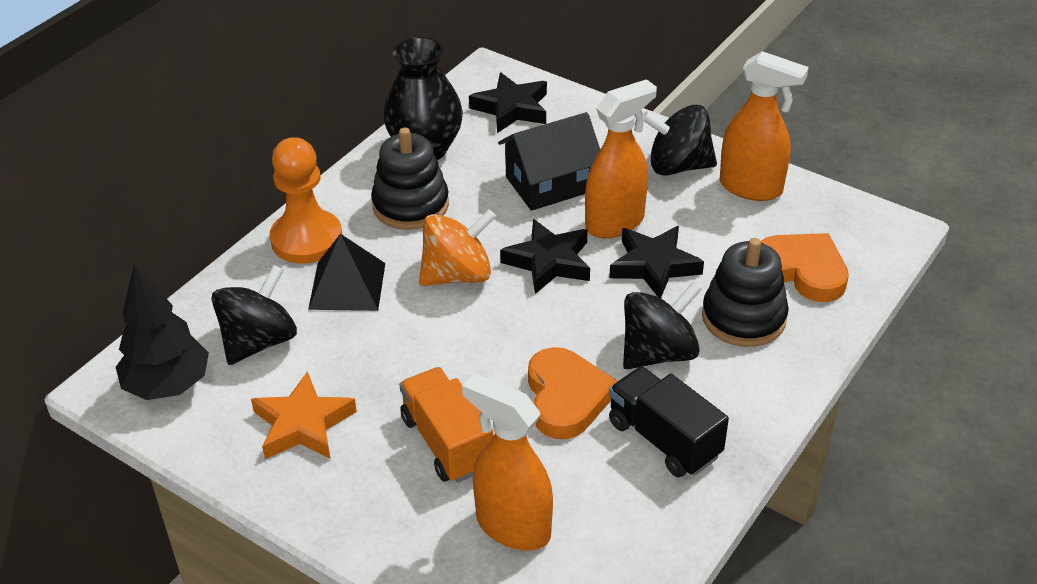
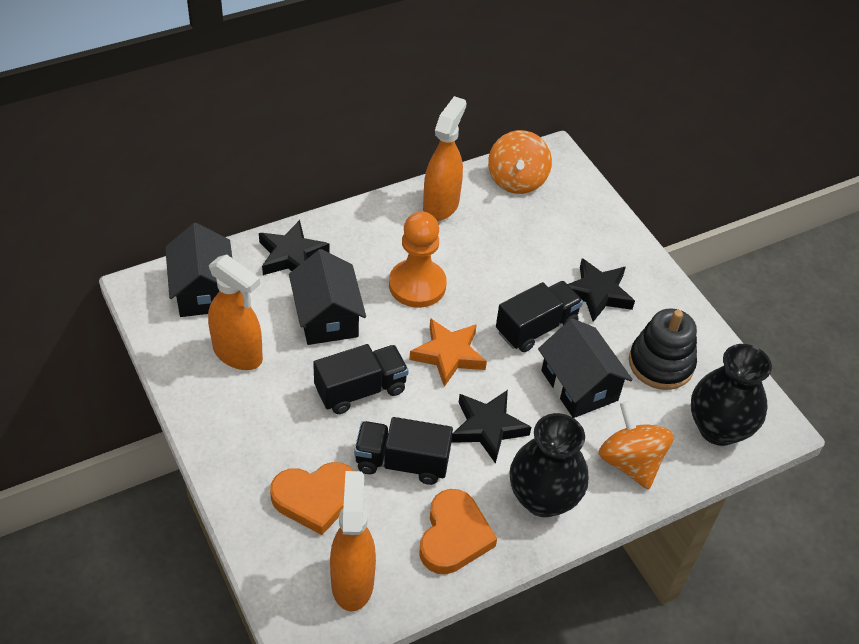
black house: [498,112,600,211] = 1 -> [165,223,232,317] [289,249,366,345] [538,318,633,418] = 3
black pyramid: [308,234,385,311] = 1 -> none = 0
black spinning top: [212,265,297,365] [623,282,702,369] [643,105,717,176] = 3 -> none = 0
black stacking toy: [371,128,449,230] [702,238,789,347] = 2 -> [629,308,697,390] = 1
black tree: [116,264,209,400] = 1 -> none = 0
black truck: [609,366,729,477] = 1 -> [313,344,409,414] [354,417,453,485] [496,281,583,352] = 3
black vase: [383,37,463,160] = 1 -> [509,413,589,517] [691,344,772,446] = 2
orange spinning top: [419,209,496,286] = 1 -> [488,130,552,194] [598,401,674,490] = 2
orange truck: [399,367,493,483] = 1 -> none = 0

